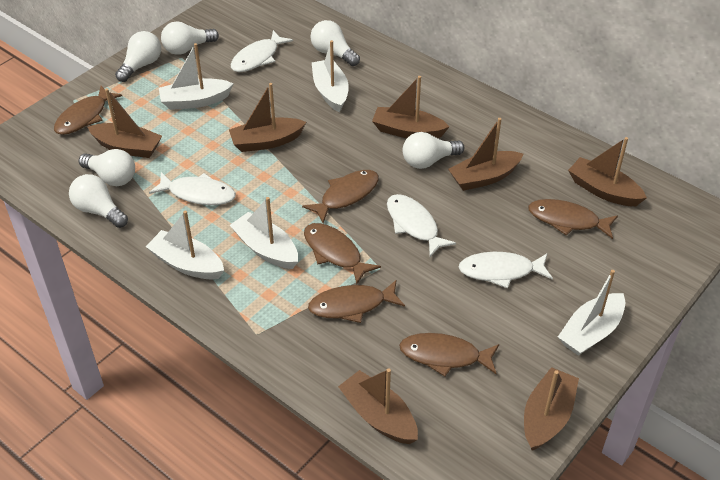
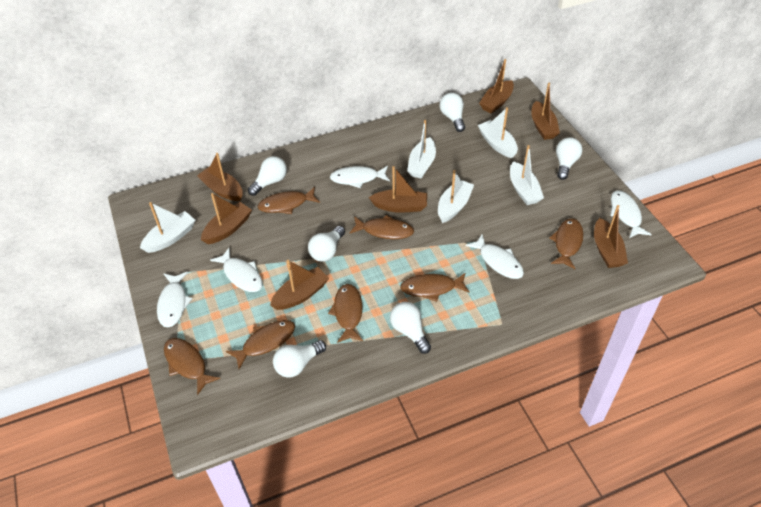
brown fish: [54,86,122,135] [302,170,379,223] [304,223,381,285] [308,280,405,323] [399,333,499,376] [528,199,618,239] = 6 -> [164,338,220,395] [226,320,295,369] [257,187,320,214] [328,284,363,343] [349,215,414,239] [400,273,470,302] [549,218,583,269] = 7
white fish: [149,172,236,205] [231,30,293,72] [387,194,456,257] [458,252,553,289] = 4 -> [157,272,193,327] [210,248,263,292] [330,166,390,188] [465,235,524,279] [610,190,652,238] = 5

